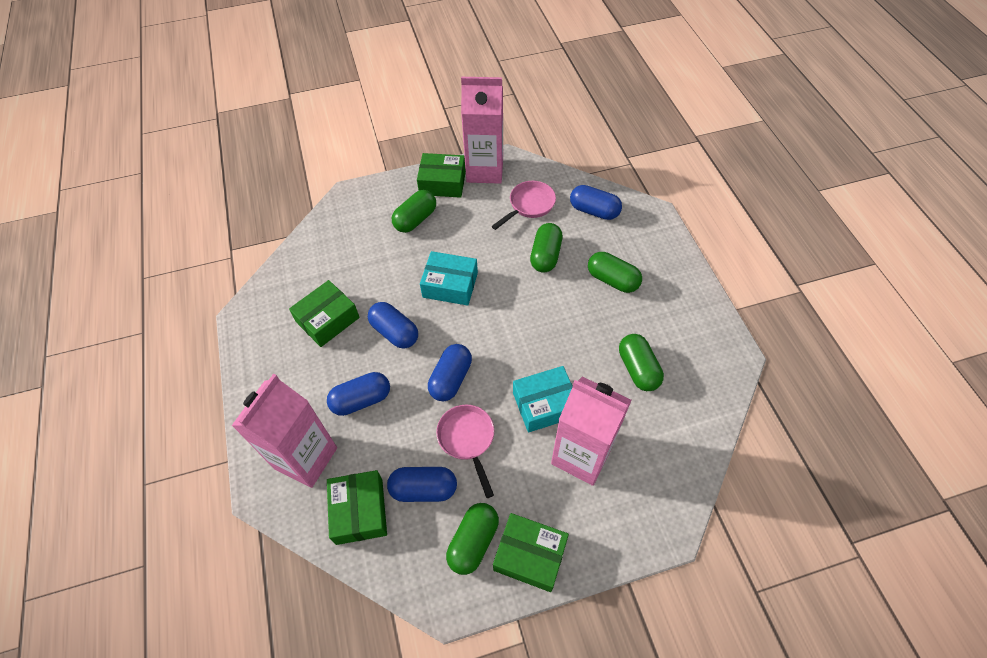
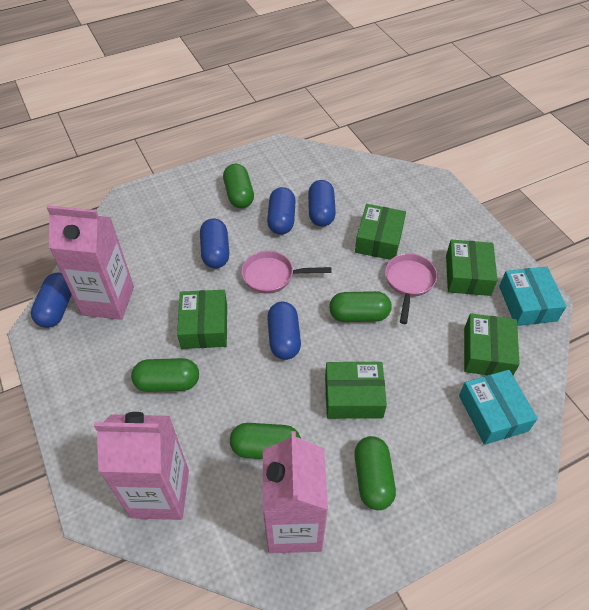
green box: [289,280,360,347] [327,470,387,545] [417,153,466,198] [493,513,569,592] = 4 -> [177,290,227,349] [325,362,387,419] [355,204,406,260] [446,240,498,296] [464,313,520,375] = 5

